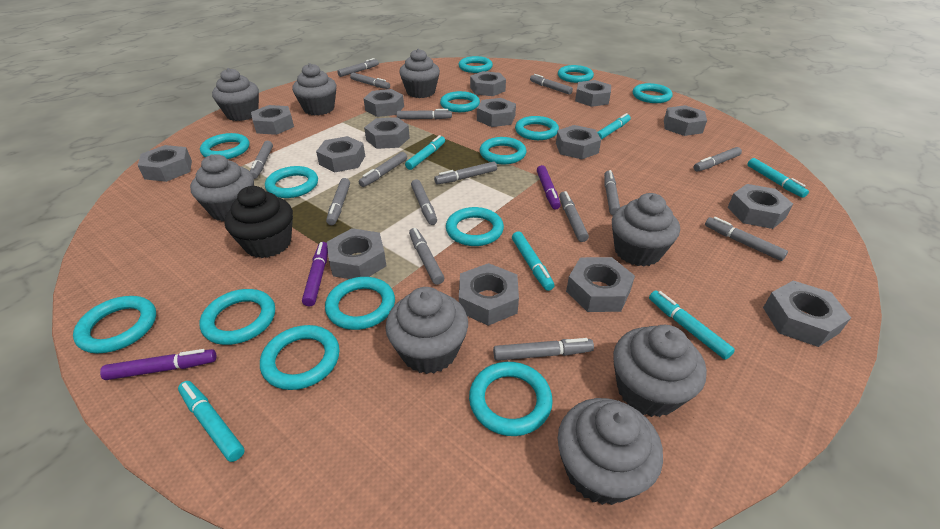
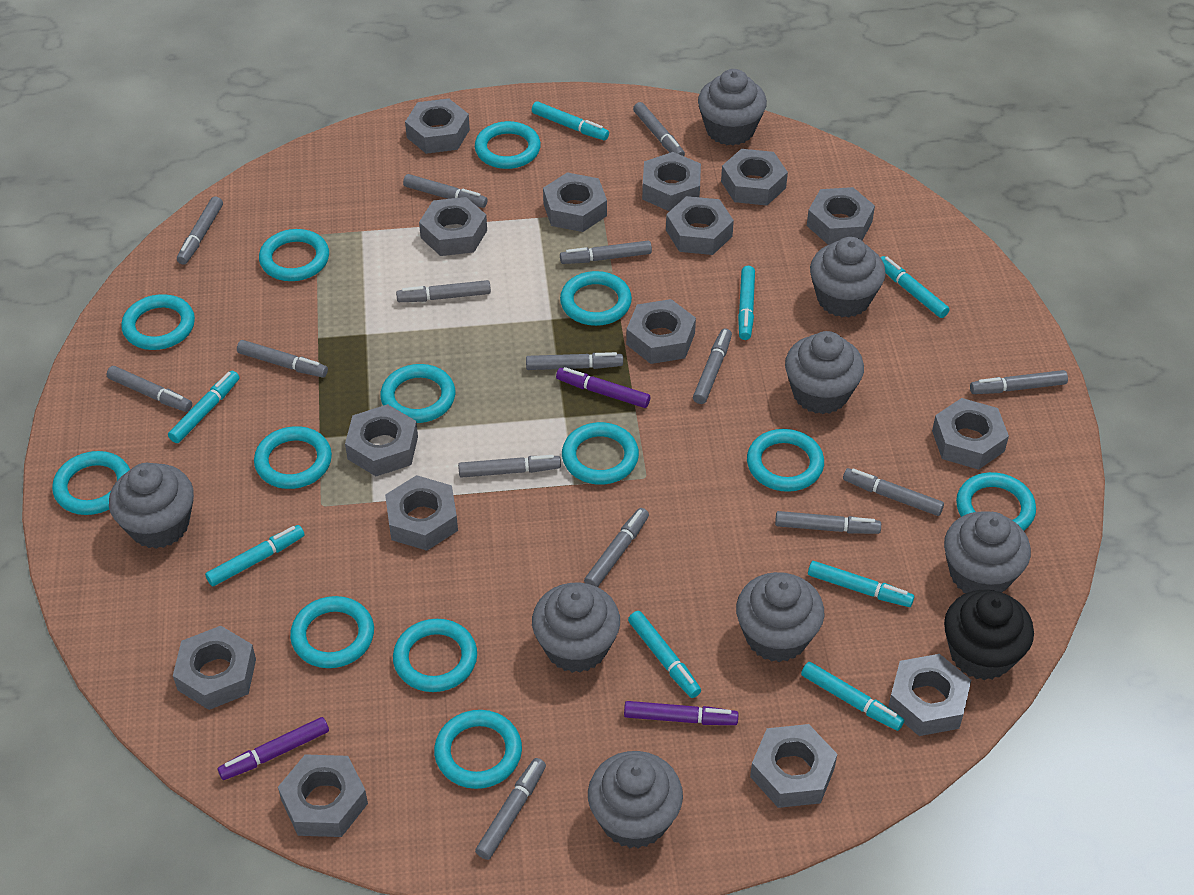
turquoise marker: [178,381,245,462] [405,135,445,170] [512,231,554,291] [597,113,631,140] [649,290,735,360] [748,158,809,198] = 6 -> [168,371,239,443] [205,525,305,587] [532,102,609,140] [628,611,701,698] [738,266,755,340] [801,662,904,731] [808,561,914,607] [881,256,950,318] = 8
turquoise ring: [73,296,156,354] [199,289,275,345] [200,133,249,159] [260,325,340,390] [265,166,318,198] [325,277,395,330] [440,91,480,112] [446,207,504,246] [459,56,493,73] [469,362,553,436] [480,137,527,164] [515,116,559,140] [558,65,594,83] [633,83,673,103] = 14 -> [52,451,130,515] [121,294,195,350] [254,426,332,489] [259,229,329,281] [290,596,374,668] [380,364,455,423] [393,619,477,692] [434,710,522,789] [475,121,541,169] [560,271,632,326] [562,422,639,485] [747,429,824,492] [956,472,1036,530] = 13

